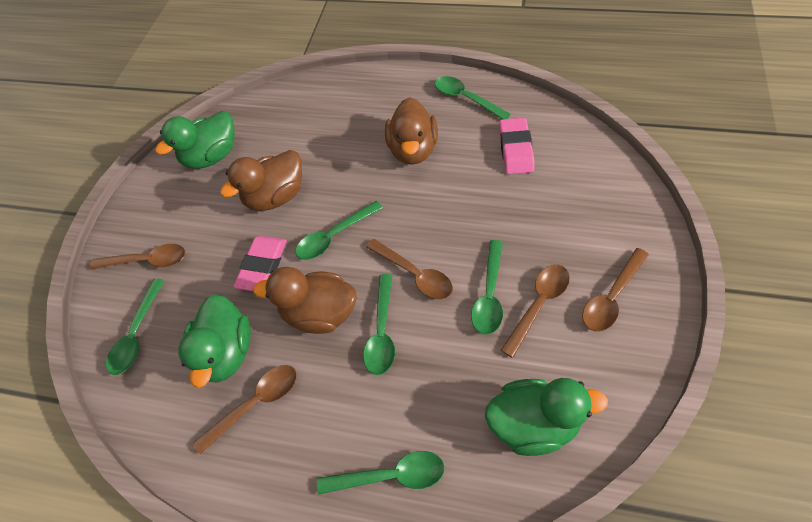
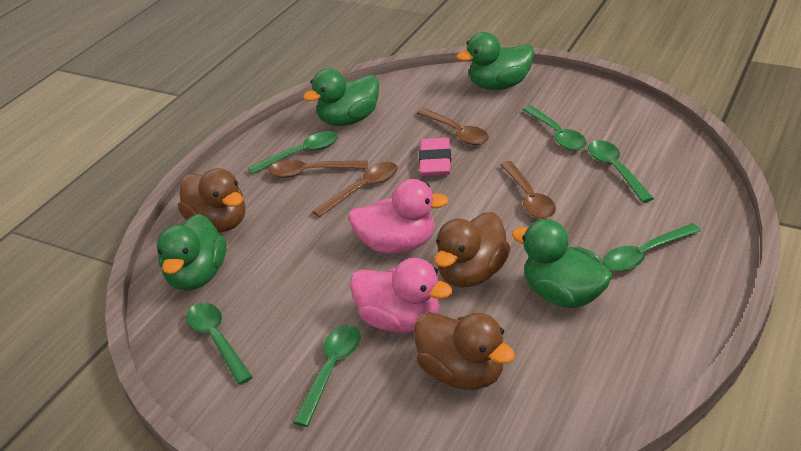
brown spoon: [90,244,185,269] [193,365,297,454] [366,239,453,299] [500,264,570,358] [582,248,649,331] = 5 -> [268,160,368,178] [312,162,398,217] [417,108,489,145] [500,161,556,219] = 4
green duck: [155,111,235,169] [178,294,251,388] [485,378,608,456] = 3 -> [157,214,226,291] [303,68,379,126] [457,32,534,90] [511,219,613,308] = 4
pink duck: none = 0 -> [348,179,449,253] [350,258,452,333] = 2
pink eraser: [233,236,287,291] [499,118,534,174] = 2 -> [419,138,451,176] = 1

